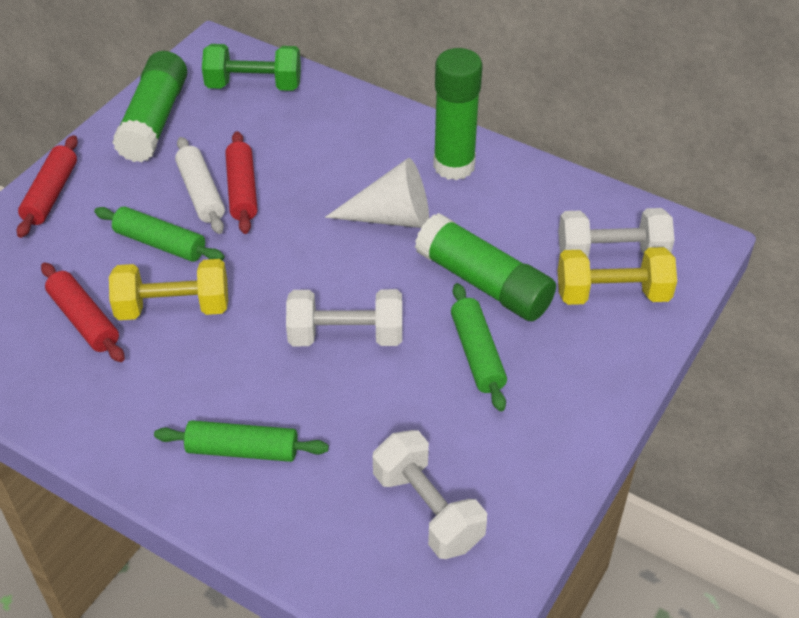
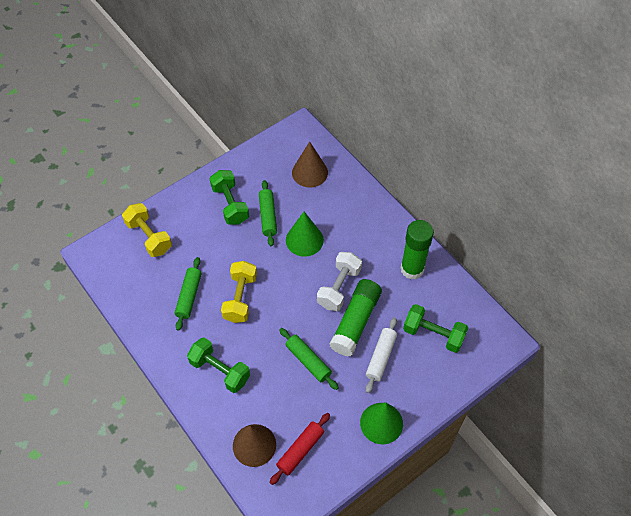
brown cone: none = 0 -> [233,424,276,467] [292,141,328,187] = 2
green cone: none = 0 -> [286,212,324,257] [360,403,403,444] = 2
green dumbbell: [202,44,301,91] = 1 -> [187,338,250,393] [210,170,249,225] [403,304,468,353] = 3
green glue stick: [112,51,187,162] [415,213,556,321] [433,48,483,180] = 3 -> [330,279,382,356] [401,220,434,280] = 2
red rolling pin: [17,135,78,238] [41,262,125,362] [225,131,258,234] = 3 -> [270,413,330,485] = 1
white cone: [325,158,429,228] = 1 -> none = 0
white dumbbell: [286,289,402,346] [373,430,487,559] [558,208,675,257] = 3 -> [317,252,362,311] = 1

